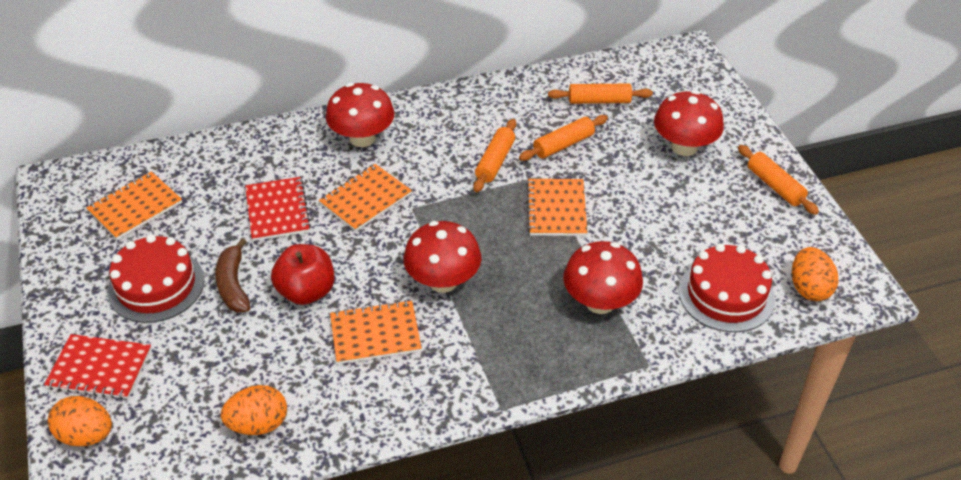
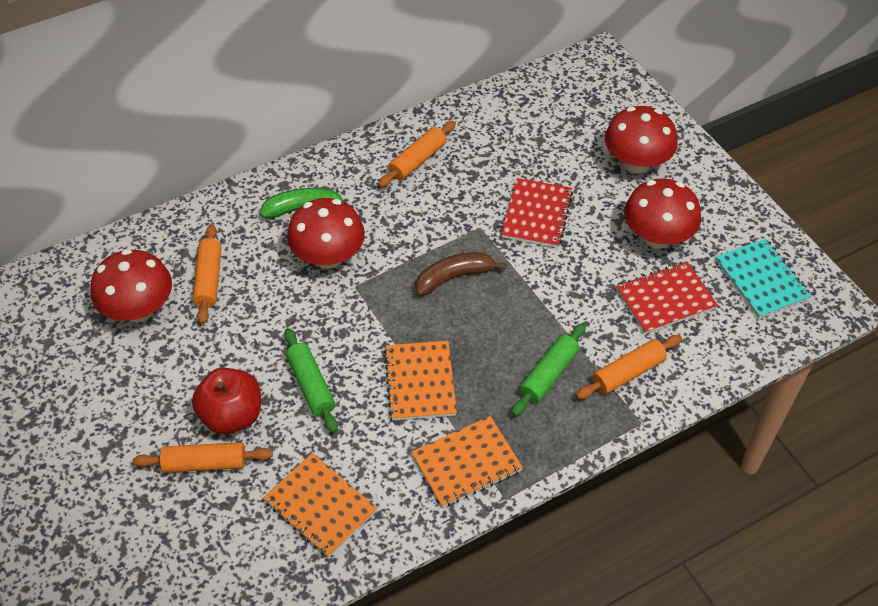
green banana: none = 0 -> [260,188,353,218] = 1
green rolling pin: none = 0 -> [284,328,338,433] [511,323,586,416] = 2
orange egg: [48,396,112,446] [221,385,287,435] [792,247,838,301] = 3 -> none = 0
orange notebook: [86,171,182,240] [319,164,412,231] [330,300,422,364] [526,179,587,236] = 4 -> [263,453,377,558] [384,341,457,420] [411,416,523,508] = 3
red cake: [108,234,204,323] [679,243,775,332] = 2 -> none = 0
turquoise notebook: none = 0 -> [715,238,811,318] = 1

